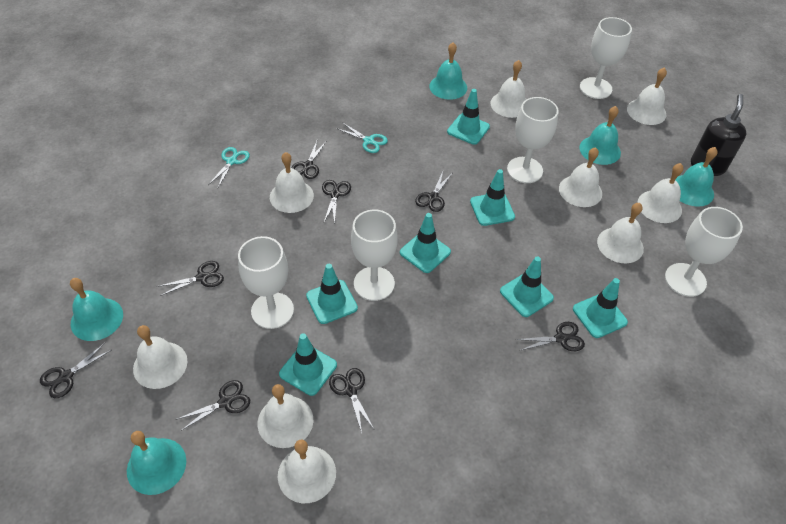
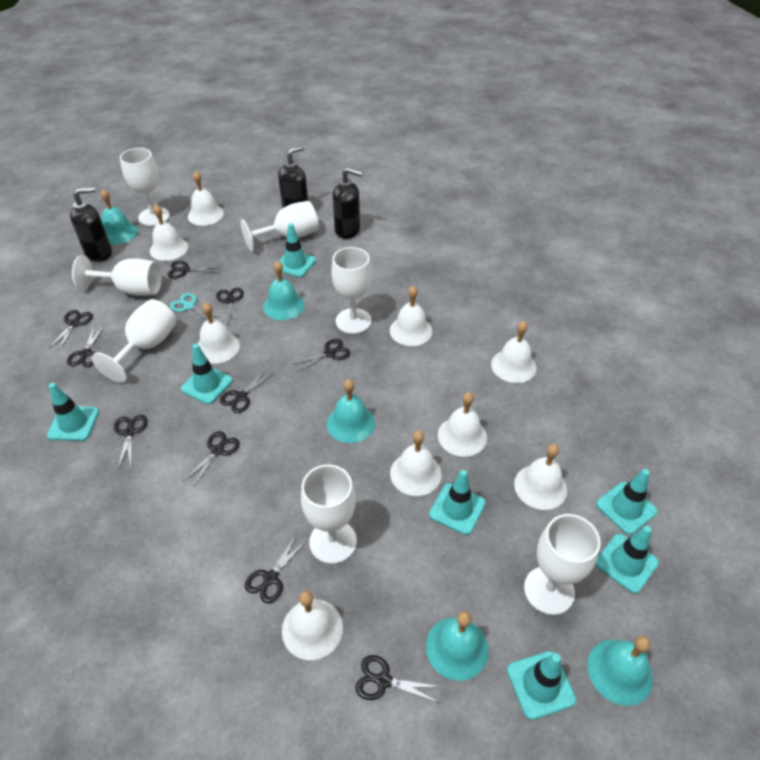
black scissors: [40,343,111,398] [157,261,224,296] [175,380,250,431] [291,141,326,179] [322,180,351,224] [329,368,374,433] [415,171,452,212] [516,322,585,351] = 8 -> [49,310,93,351] [67,326,104,367] [114,415,147,468] [167,261,220,278] [183,431,240,487] [216,288,244,326] [220,369,274,413] [245,535,307,603] [292,339,350,372] [355,655,441,703] = 10
black soap dispenser: [691,94,747,176] = 1 -> [70,187,112,262] [278,145,308,208] [333,168,363,239] = 3
turquoise scissors: [208,147,250,187] [336,122,388,153] = 2 -> [170,293,219,320] = 1
white goblet: [238,236,294,329] [351,209,398,301] [507,97,559,183] [580,17,632,99] [665,207,743,297] = 5 -> [72,255,162,296] [92,299,176,383] [120,148,170,226] [240,201,319,252] [301,464,357,564] [331,247,372,334] [524,514,601,615] = 7

